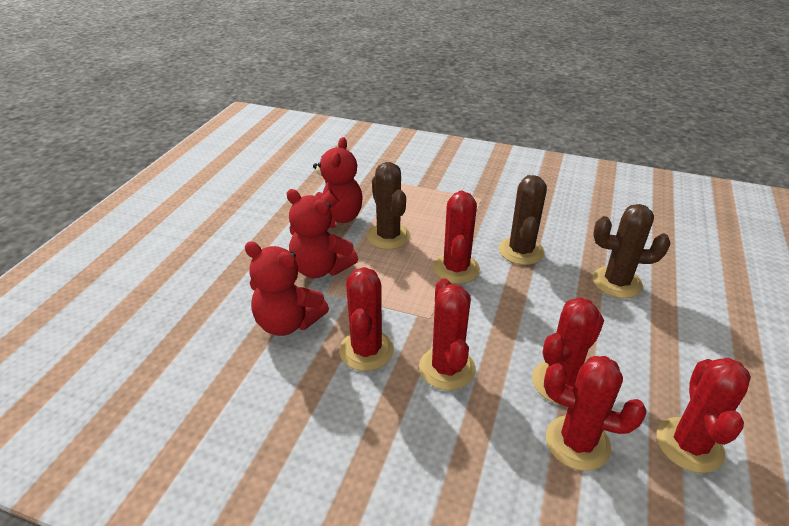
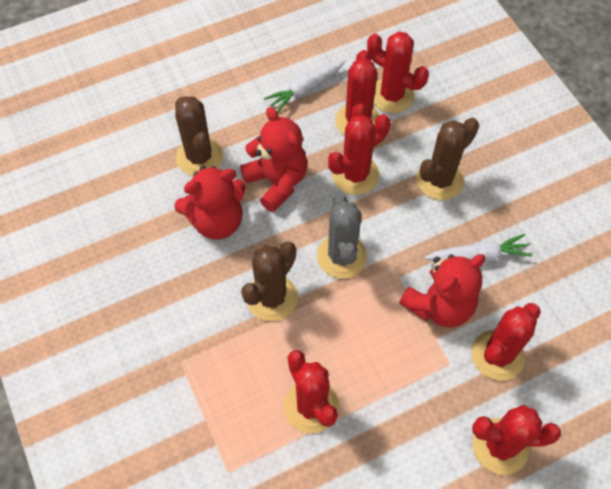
grey cactus: none = 0 -> [317,195,367,278] = 1
white carrot: none = 0 -> [264,60,346,113] [424,234,532,262] = 2

